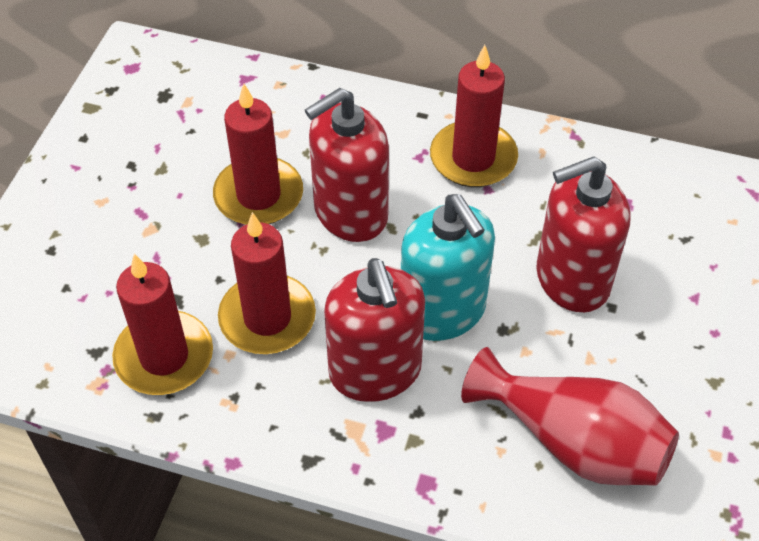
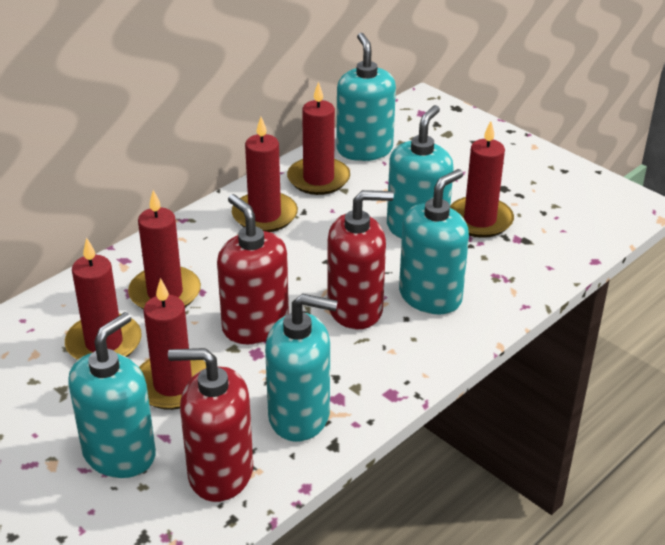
red candle: [112,254,213,395] [213,84,303,225] [218,212,316,354] [430,45,518,187] = 4 -> [65,237,142,360] [128,190,201,309] [139,278,206,410] [232,117,298,232] [287,82,350,195] [450,121,514,238] = 6
red vase: [461,347,679,486] = 1 -> none = 0
turquoise soap dispenser: [401,194,495,341] = 1 -> [68,312,156,478] [265,294,338,442] [336,33,396,161] [387,105,454,239] [399,169,469,314] = 5

